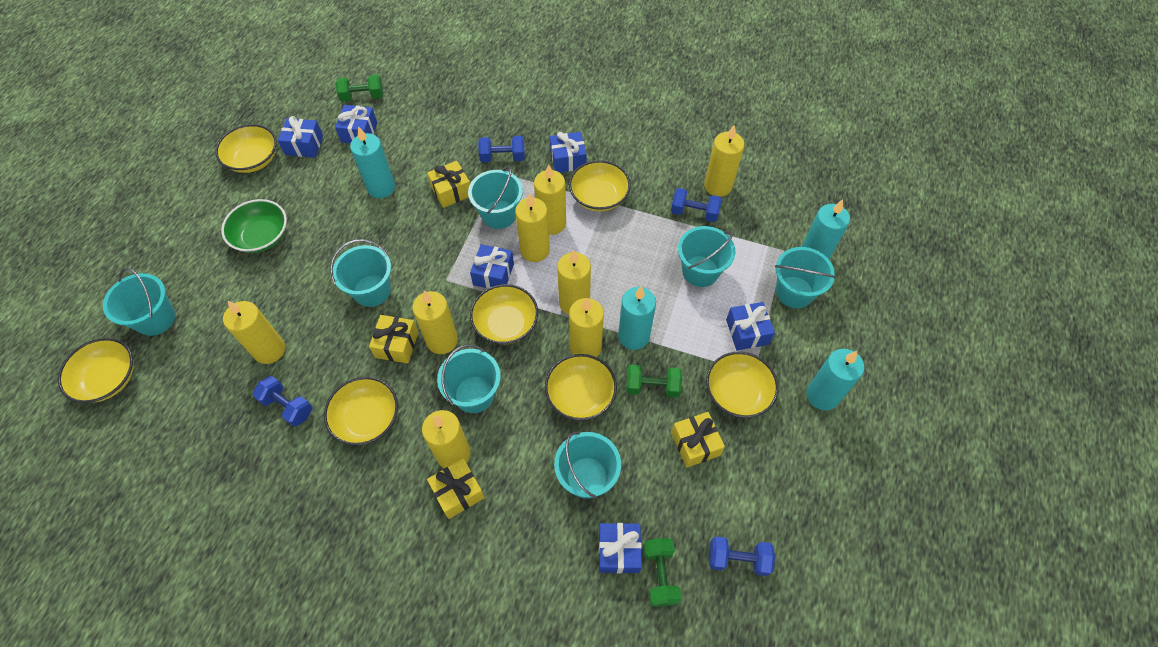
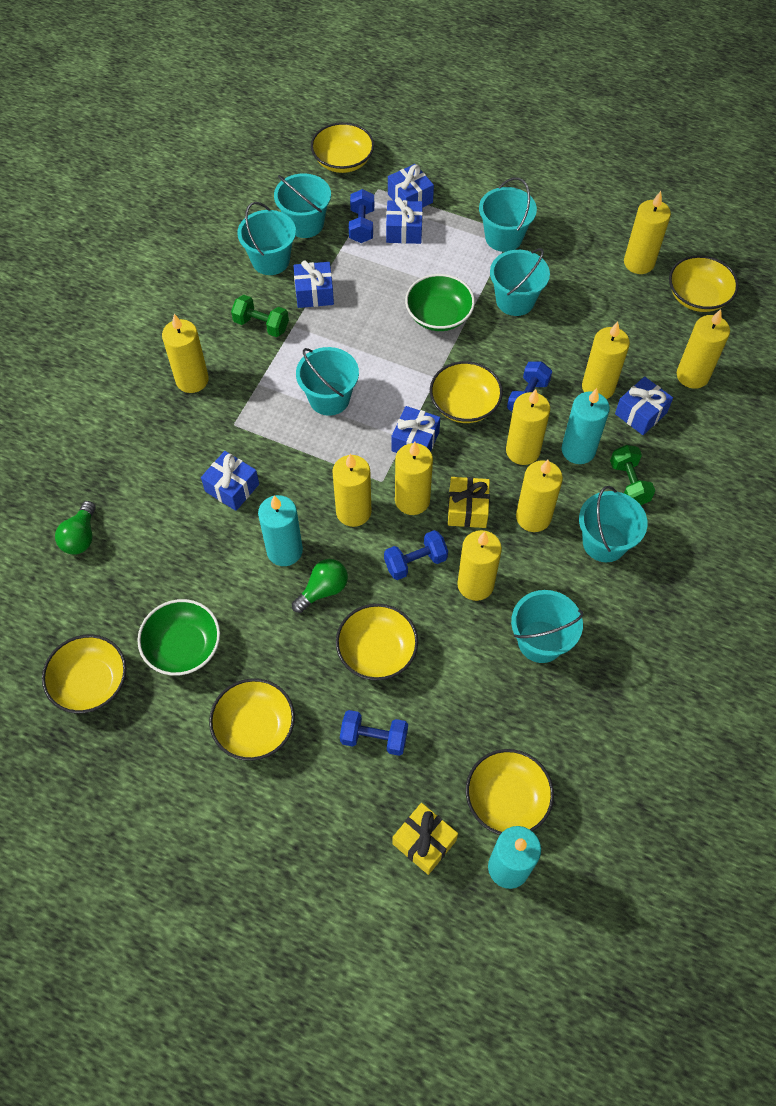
green bowl: [221,199,287,253] = 1 -> [137,599,220,676] [405,274,475,331] = 2
green dumbbell: [335,74,383,102] [626,364,682,398] [643,538,681,607] = 3 -> [231,295,289,337] [610,445,655,505] = 2
green light bulb: none = 0 -> [55,501,96,555] [292,559,348,613] = 2
turquoise candle: [350,126,395,198] [618,286,656,350] [801,200,850,259] [806,349,864,410] = 4 -> [258,495,303,566] [488,826,541,889] [562,388,610,464] = 3
yellow candle: [223,301,285,364] [412,291,458,354] [422,410,470,468] [515,193,550,262] [534,164,566,235] [557,250,591,315] [569,298,604,357] [704,125,745,197] = 8 -> [162,314,209,393] [332,454,372,527] [395,442,433,515] [457,530,502,601] [506,389,550,465] [516,460,563,532] [582,322,630,399] [624,191,671,274] [677,309,730,389] = 9
yellow gift: [369,315,418,363] [427,161,470,208] [427,458,485,519] [671,412,725,468] = 4 -> [393,803,458,875] [448,477,490,528] = 2

